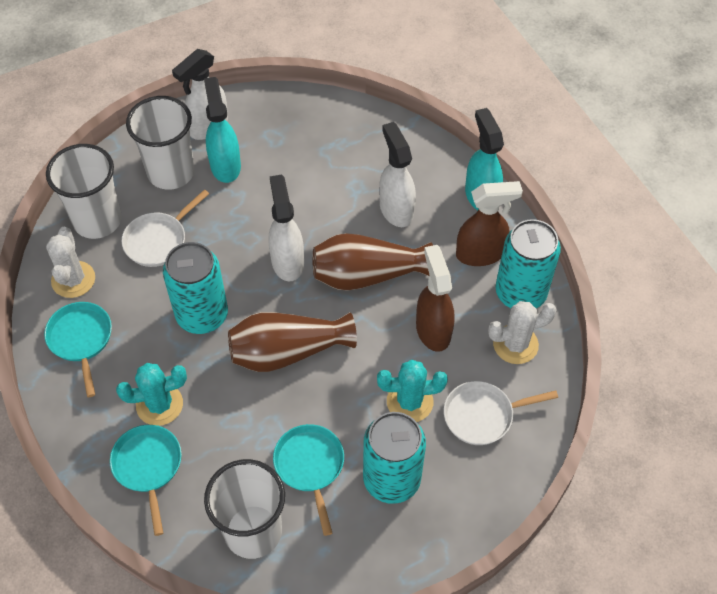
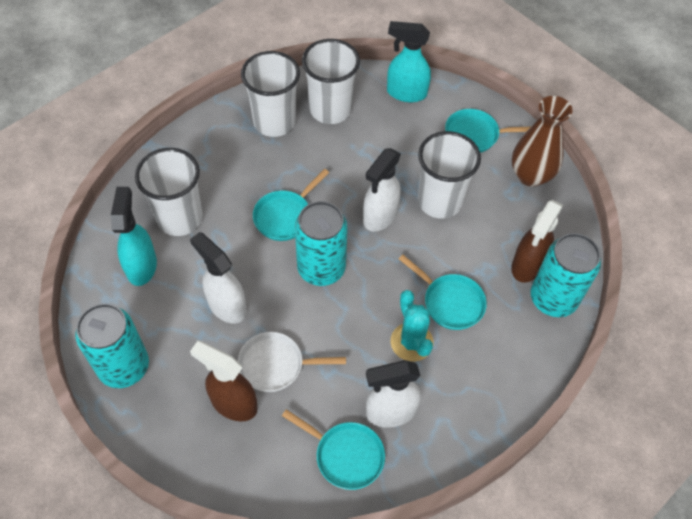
brown vase: [228,312,357,372] [312,233,433,291] = 2 -> [512,96,573,187] = 1
turquoise cactus: [116,363,187,426] [377,360,448,422] = 2 -> [391,290,433,362] = 1
turquoise pan: [44,302,112,397] [110,425,182,536] [273,424,344,536] = 3 -> [253,169,329,241] [282,409,385,490] [399,255,487,330] [445,109,530,153] = 4
white cactus: [46,227,95,298] [488,301,557,364] = 2 -> none = 0
white cup: [46,144,122,239] [126,96,195,190] [204,459,285,559] = 3 -> [135,148,203,236] [241,51,300,137] [302,39,360,124] [418,131,481,219] = 4
white pan: [122,190,209,267] [444,381,558,445] = 2 -> [238,332,346,392] = 1

